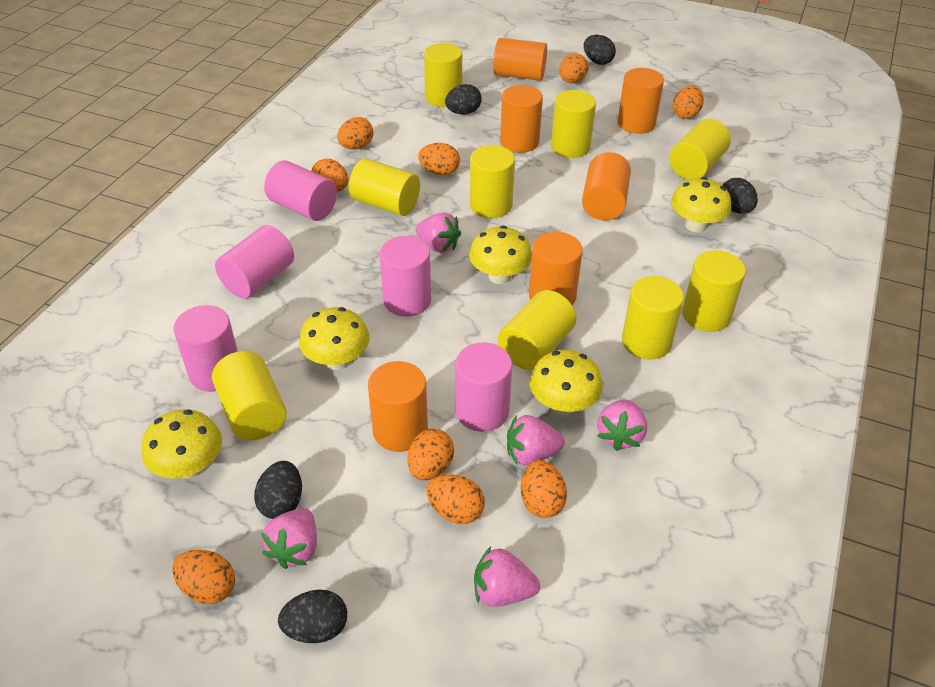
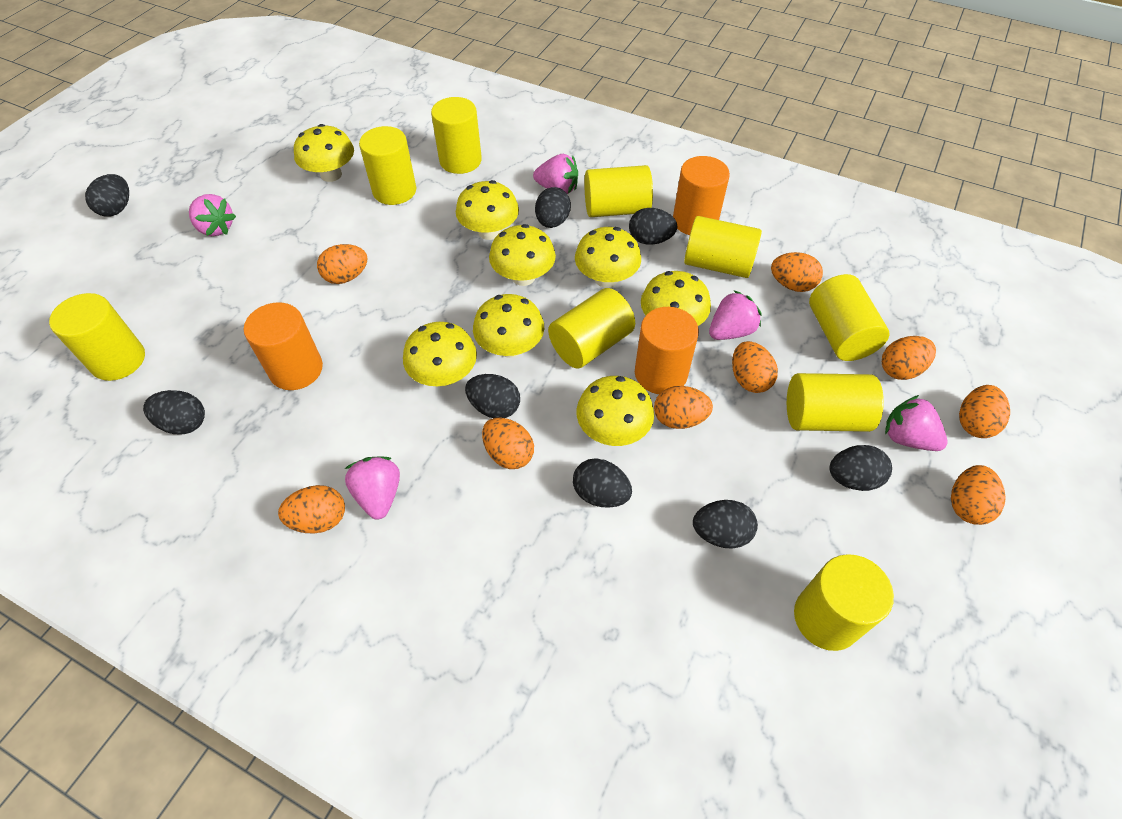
black egg: [254,461,302,519] [278,589,347,643] [445,84,482,114] [584,35,616,65] [722,178,758,214] = 5 -> [85,174,129,217] [143,390,205,434] [465,374,520,418] [535,187,571,228] [573,458,632,508] [629,208,677,245] [693,500,758,549] [829,445,892,491] = 8
orange cylinder: [368,361,428,452] [493,38,547,81] [500,85,543,153] [529,232,583,305] [582,152,631,220] [617,68,664,134] = 6 -> [244,302,323,390] [635,307,699,394] [673,156,730,235] = 3
pink cylinder: [173,305,238,392] [215,225,294,298] [264,160,337,221] [380,236,431,317] [455,343,512,432] = 5 -> none = 0
yellow mushroom: [141,409,222,479] [299,307,370,370] [469,226,532,284] [530,350,603,415] [671,177,731,232] = 5 -> [294,124,354,182] [403,322,477,386] [456,180,519,240] [473,294,544,358] [489,224,556,286] [575,227,641,288] [576,376,654,446] [641,271,711,326] = 8

